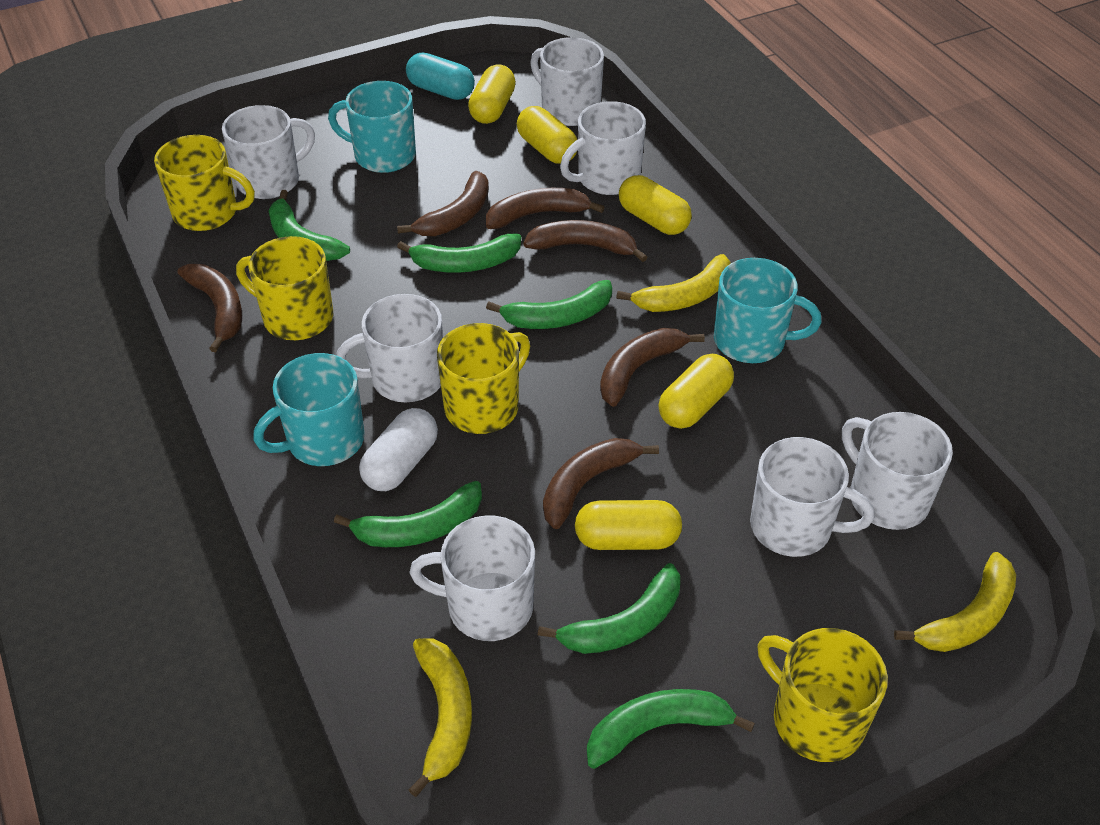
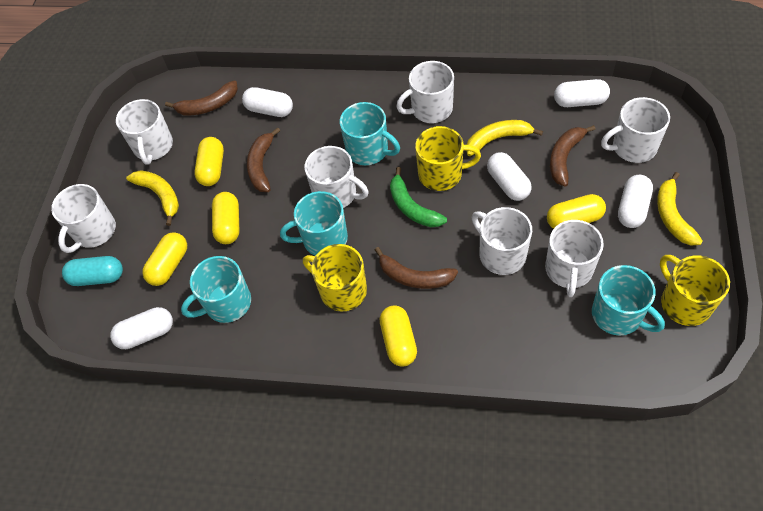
brown banana: [177,264,242,352] [397,171,489,236] [486,188,605,229] [523,220,647,262] [543,438,659,529] [600,328,705,407] = 6 -> [165,81,238,115] [247,127,280,192] [375,247,458,289] [550,125,595,187] = 4
green banana: [269,190,350,261] [334,481,482,547] [397,234,521,273] [486,280,612,329] [538,563,680,654] [587,689,755,769] = 6 -> [390,167,447,227] = 1
turquoise mug: [253,353,365,466] [328,81,416,173] [714,258,822,363] = 3 -> [181,256,251,323] [280,191,348,256] [340,102,400,165] [592,265,665,336] = 4
white capsule: [359,408,438,491] = 1 -> [110,307,173,349] [242,87,293,117] [487,152,532,201] [554,79,610,107] [618,175,653,228] = 5
yellow mug: [154,135,255,231] [236,236,333,340] [437,323,530,434] [758,628,888,762] = 4 -> [303,244,367,311] [415,126,481,191] [660,255,730,326] = 3

